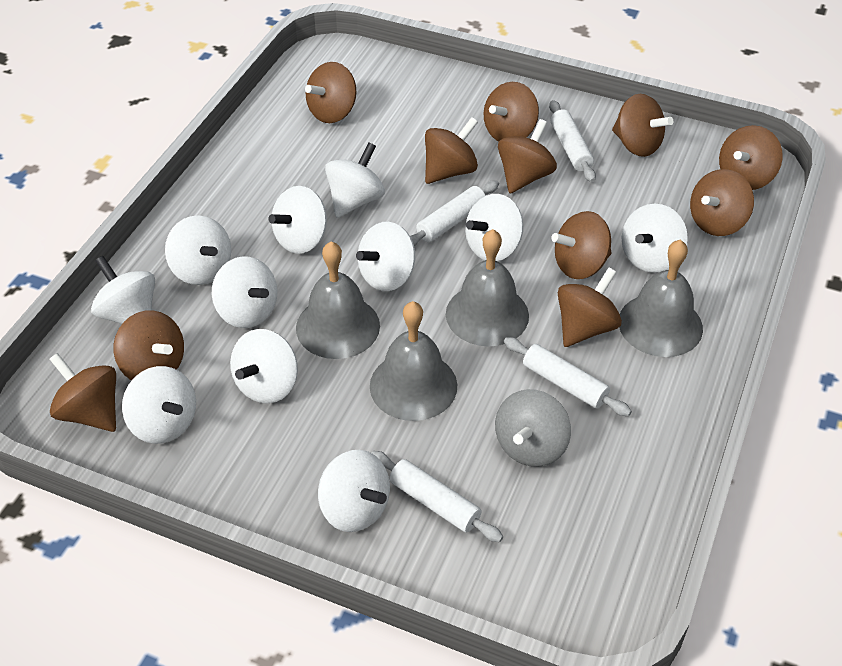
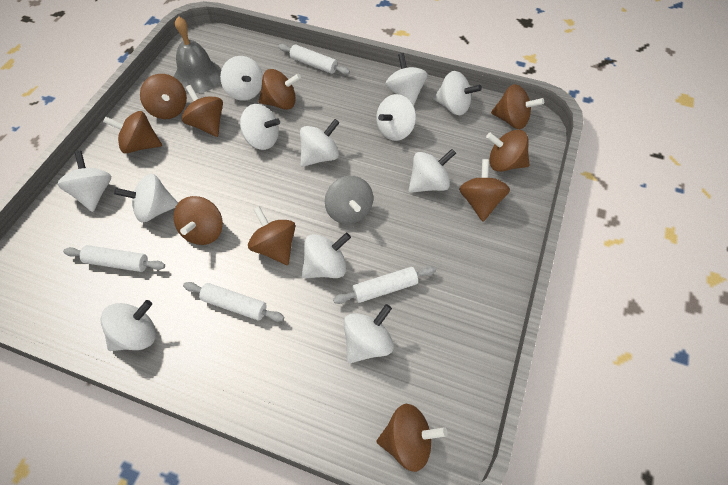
brown spinning top: [50,353,116,432] [113,310,184,381] [305,62,356,123] [425,117,478,184] [484,82,539,142] [498,119,557,193] [551,211,612,279] [558,267,622,347] [612,94,673,157] [690,169,754,236] [719,125,783,190] = 11 -> [103,111,162,154] [140,74,187,119] [173,196,223,245] [182,85,223,137] [248,206,295,265] [259,69,301,110] [377,404,447,472] [459,159,510,222] [486,130,529,172] [491,84,544,129] = 10
grey bell: [296,241,380,359] [370,301,457,421] [446,229,529,346] [619,239,703,357] = 4 -> [174,16,221,93] = 1
white spinning top: [91,256,155,324] [122,366,196,444] [165,215,231,285] [212,256,277,328] [230,329,298,404] [268,186,327,254] [318,450,390,532] [325,142,385,218] [356,222,415,291] [465,194,523,261] [622,204,688,273] = 11 -> [58,151,111,212] [101,300,156,351] [114,174,178,223] [220,56,263,101] [240,104,280,150] [300,119,339,167] [302,233,351,278] [344,304,394,363] [376,94,416,141] [385,53,428,106] [408,149,456,193] [434,71,482,115] = 12

